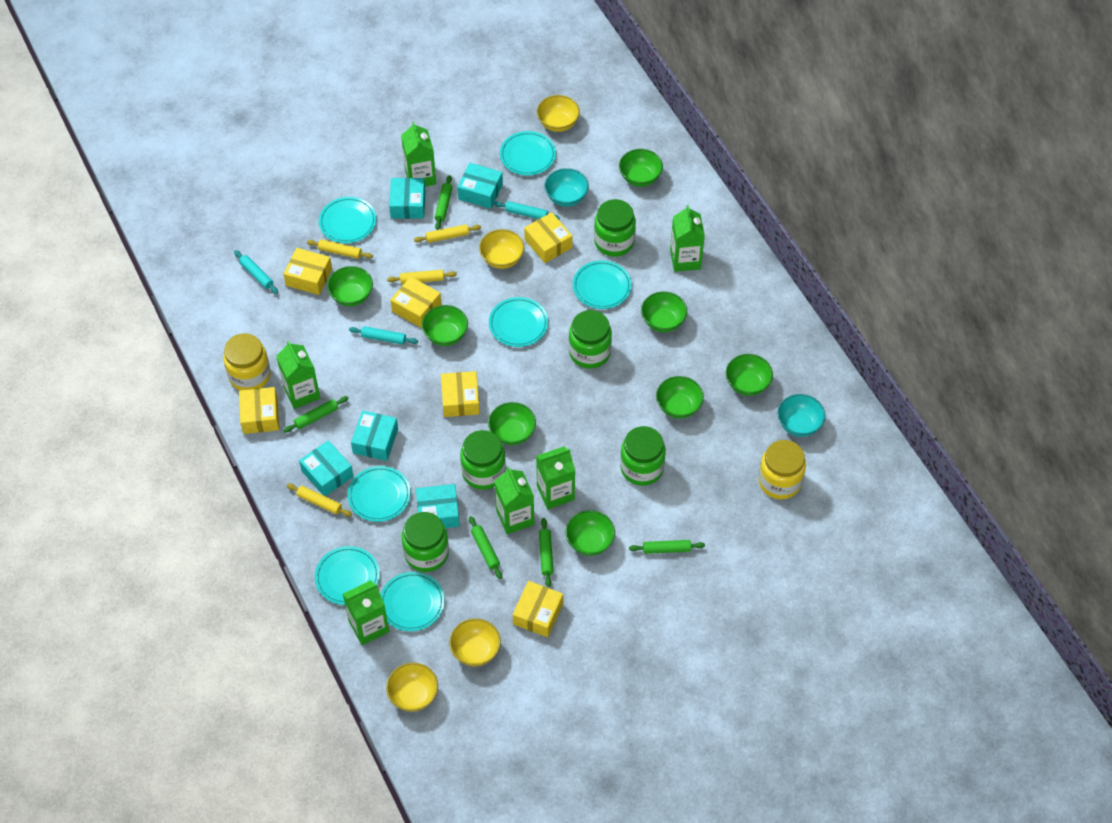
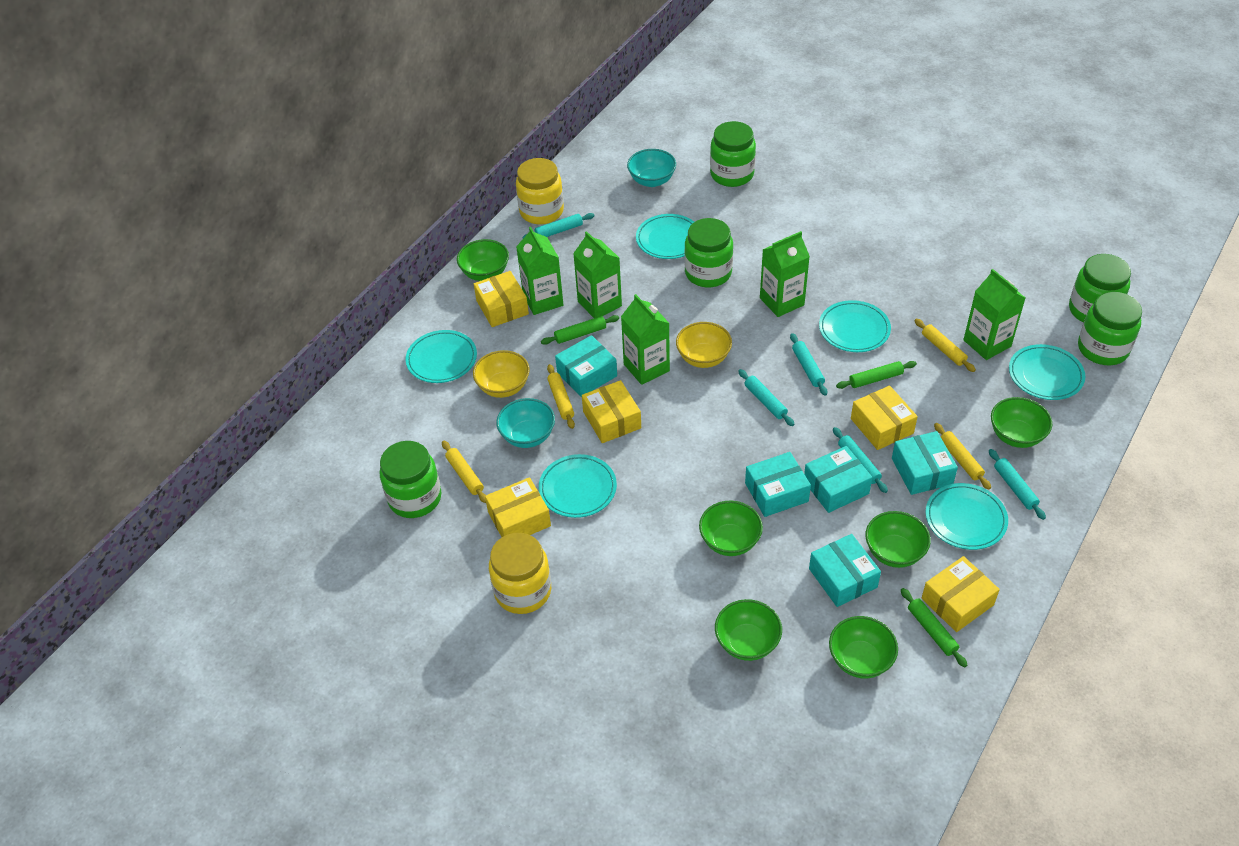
green bowl: [327,266,373,306] [422,305,468,346] [488,402,536,445] [565,510,615,556] [619,149,663,187] [641,292,687,332] [656,376,704,419] [726,354,773,396] = 8 -> [457,239,509,281] [699,501,763,556] [715,599,782,661] [829,616,898,678] [865,511,931,568] [991,397,1052,448] = 6
green carton: [276,341,320,409] [343,580,389,645] [401,122,436,187] [494,467,534,534] [536,446,575,509] [670,205,705,272] = 6 -> [516,227,563,315] [573,231,622,318] [621,294,670,385] [760,231,810,317] [963,269,1025,360] = 5
green rolling pin: [283,396,348,432] [435,175,453,230] [469,516,502,579] [539,518,554,587] [629,540,705,554] = 5 -> [541,315,619,345] [836,361,917,389] [901,588,967,667] = 3
turquoise plate: [315,546,380,605] [319,197,376,243] [347,466,411,522] [380,572,445,631] [489,297,548,347] [500,131,556,175] [573,260,632,309] = 7 -> [405,330,477,383] [539,454,617,518] [636,214,694,259] [819,300,891,352] [926,483,1008,550] [1009,344,1085,400] = 6
turquoise rolling pin: [234,250,279,294] [349,326,418,345] [494,201,560,220] = 3 -> [522,213,595,238] [738,369,795,426] [790,333,827,396] [833,427,888,493] [989,449,1046,520] = 5
yellow bowl: [386,663,438,712] [449,618,501,666] [479,229,524,269] [537,95,580,132] = 4 -> [473,350,530,398] [676,322,732,368] = 2
yellow box: [239,387,279,434] [284,248,332,295] [391,276,441,328] [441,371,480,417] [513,581,563,637] [524,212,572,263] = 6 -> [474,271,529,327] [485,477,551,537] [582,380,641,443] [851,386,918,450] [922,556,1000,632] = 5

